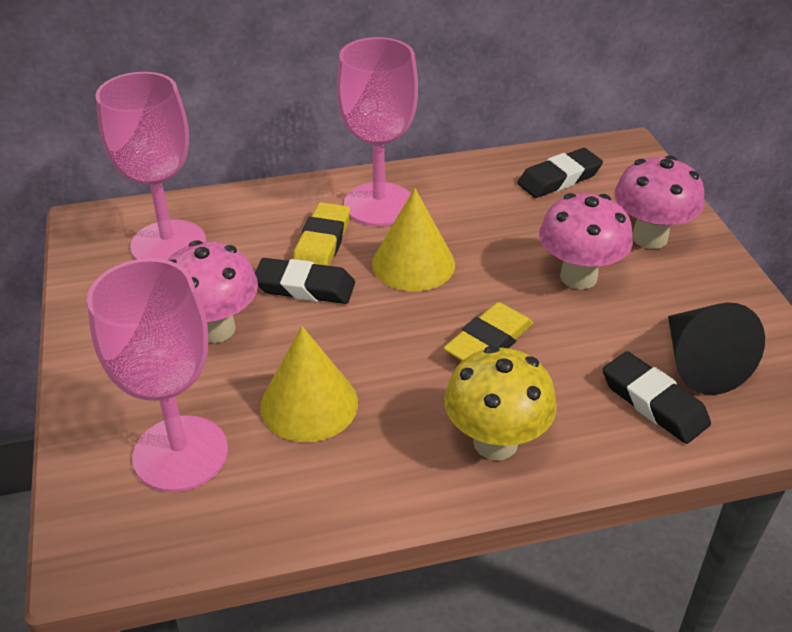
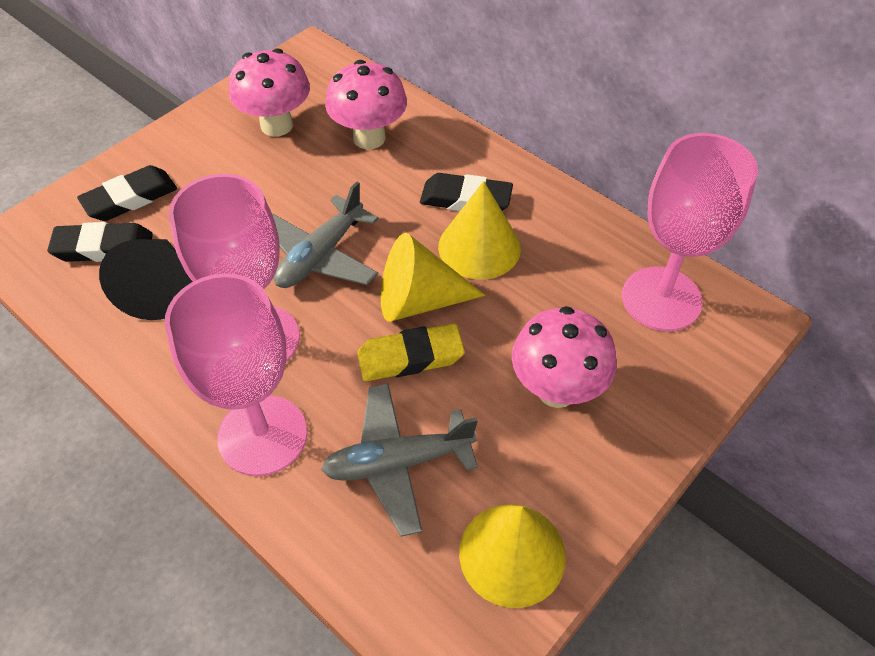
grey plane: none = 0 -> [272,182,379,288] [321,384,478,537] = 2
yellow cone: [260,326,358,442] [372,188,455,292] = 2 -> [381,233,485,322] [438,181,521,280] [459,504,566,608] = 3
yellow eraser: [293,202,350,266] [443,302,533,361] = 2 -> [357,323,465,381] = 1
yellow mushroom: [444,346,557,460] = 1 -> none = 0

